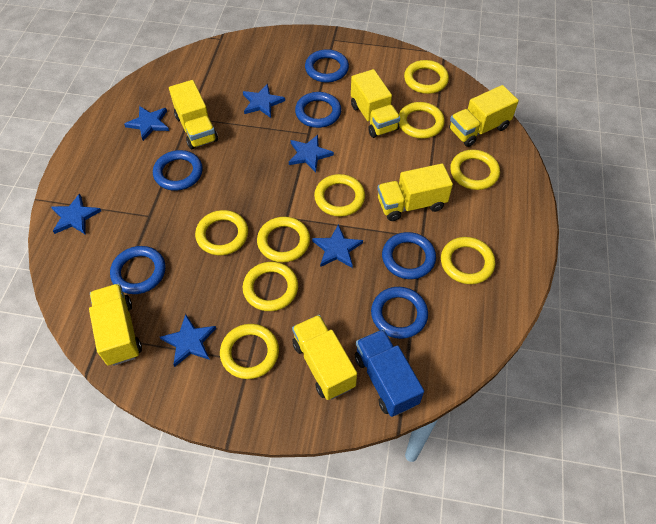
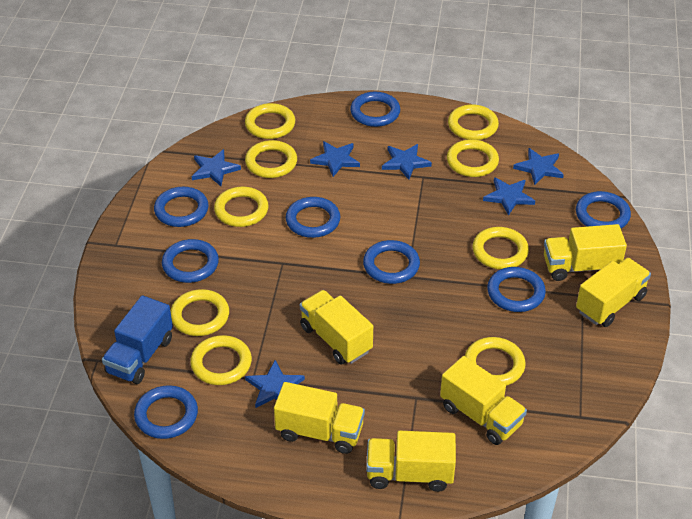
blue ring: [110,246,166,294] [153,150,203,191] [295,92,341,128] [305,49,349,83] [371,287,428,339] [382,232,436,279] = 6 -> [134,385,198,439] [154,187,208,227] [162,239,219,283] [286,197,340,238] [350,92,400,127] [363,240,420,284] [487,267,546,312] [576,191,631,228] = 8

